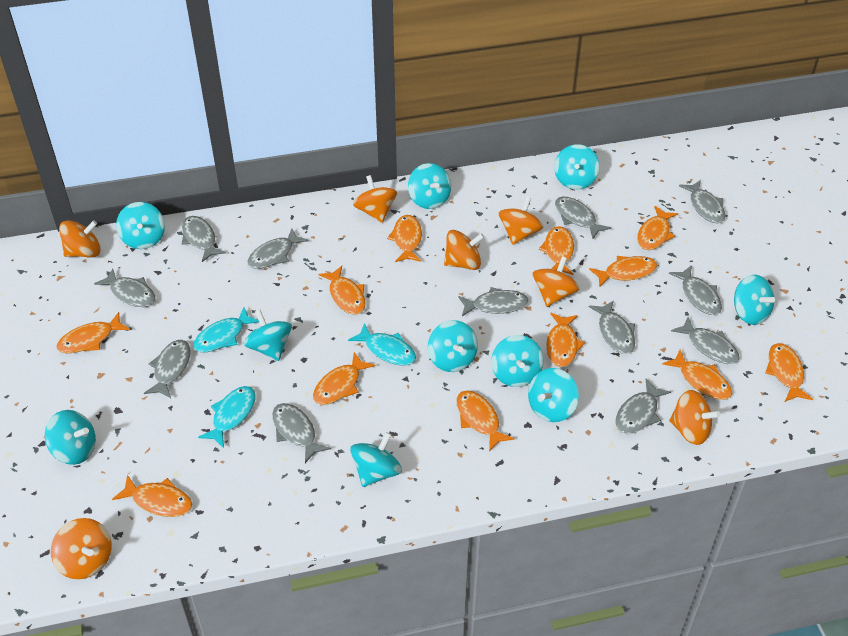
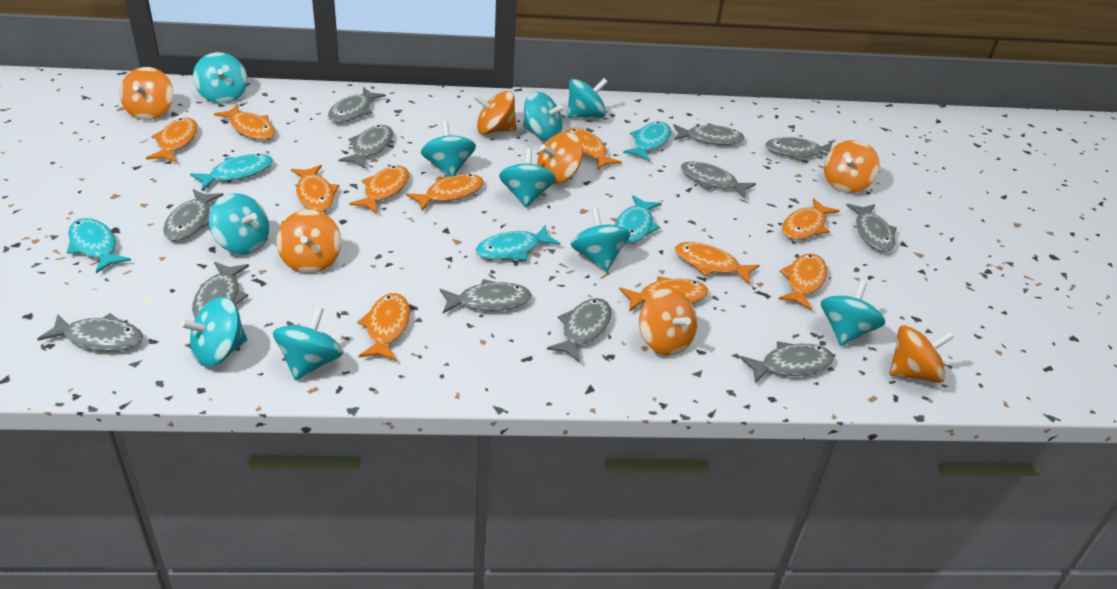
orange fish: [57,312,130,353] [112,475,192,517] [313,352,375,405] [318,266,366,315] [387,215,422,262] [457,391,515,452] [539,226,574,275] [546,313,585,367] [589,256,657,287] [637,206,678,250] [662,350,732,400] [765,343,813,402] = 12 -> [146,118,198,162] [214,104,275,140] [291,165,339,212] [349,165,409,213] [357,293,410,361] [406,174,484,211] [567,128,622,170] [619,276,708,311] [675,242,760,285] [779,254,827,310] [782,198,840,240] = 11
turquoise fish: [193,308,259,352] [198,386,256,448] [348,323,416,366] = 3 -> [67,218,131,273] [190,154,273,190] [476,225,560,260] [615,195,661,244] [623,122,671,161] = 5

